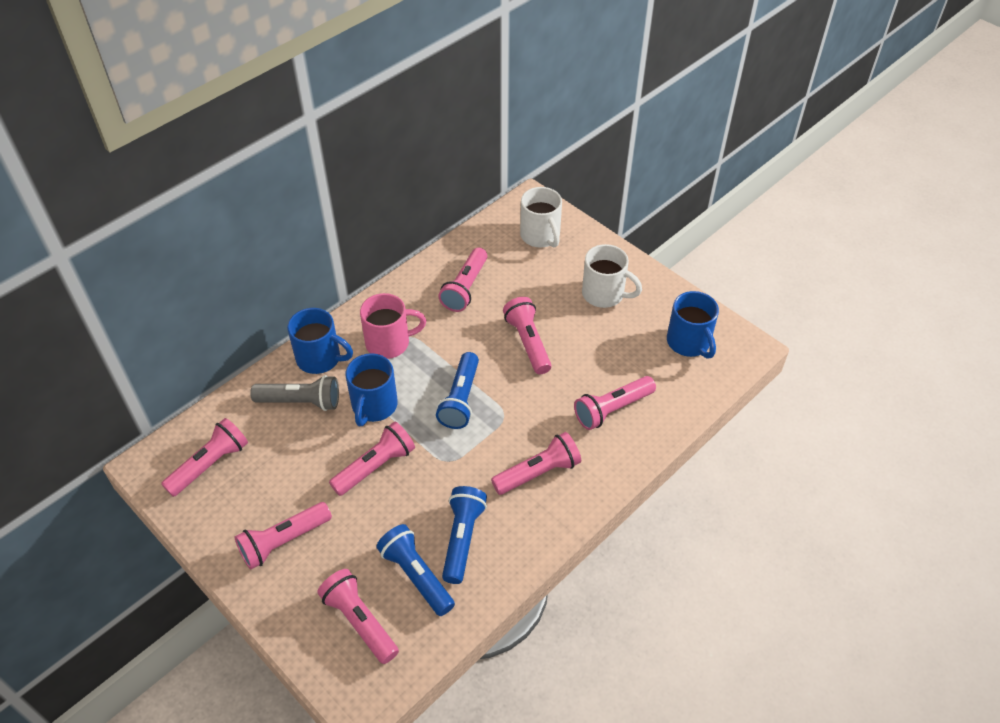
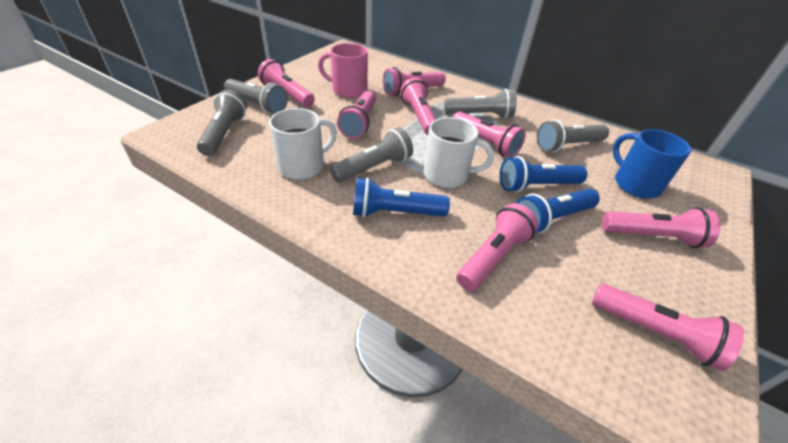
blue mug: [287,308,353,374] [345,353,398,426] [667,291,719,359] = 3 -> [613,129,691,199] = 1
grey flashlight: [250,375,339,411] = 1 -> [197,90,247,156] [224,79,288,114] [330,127,413,183] [444,89,517,119] [536,120,609,152] = 5

